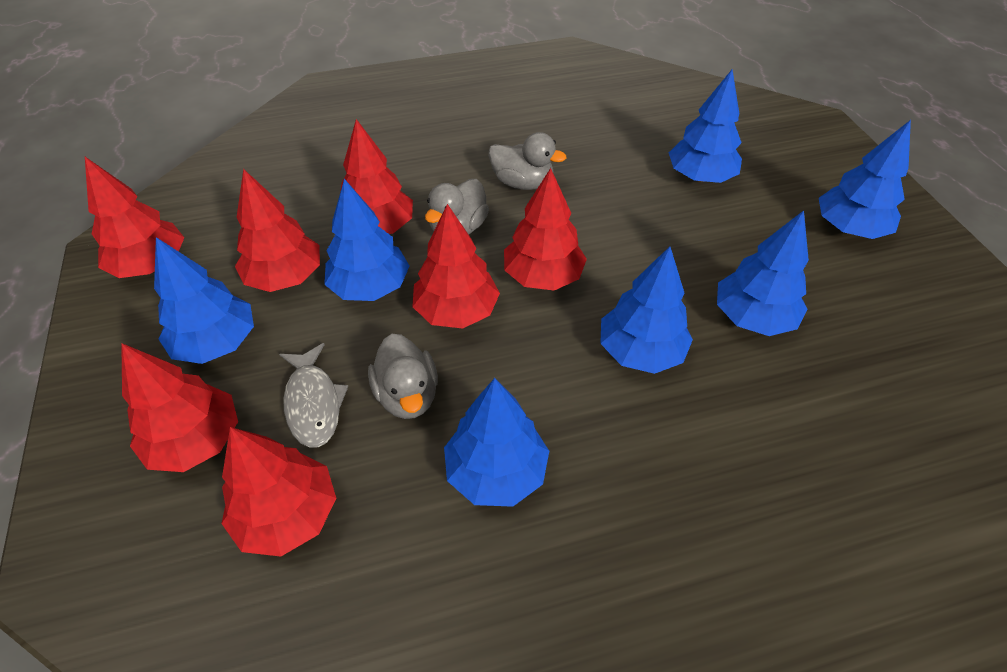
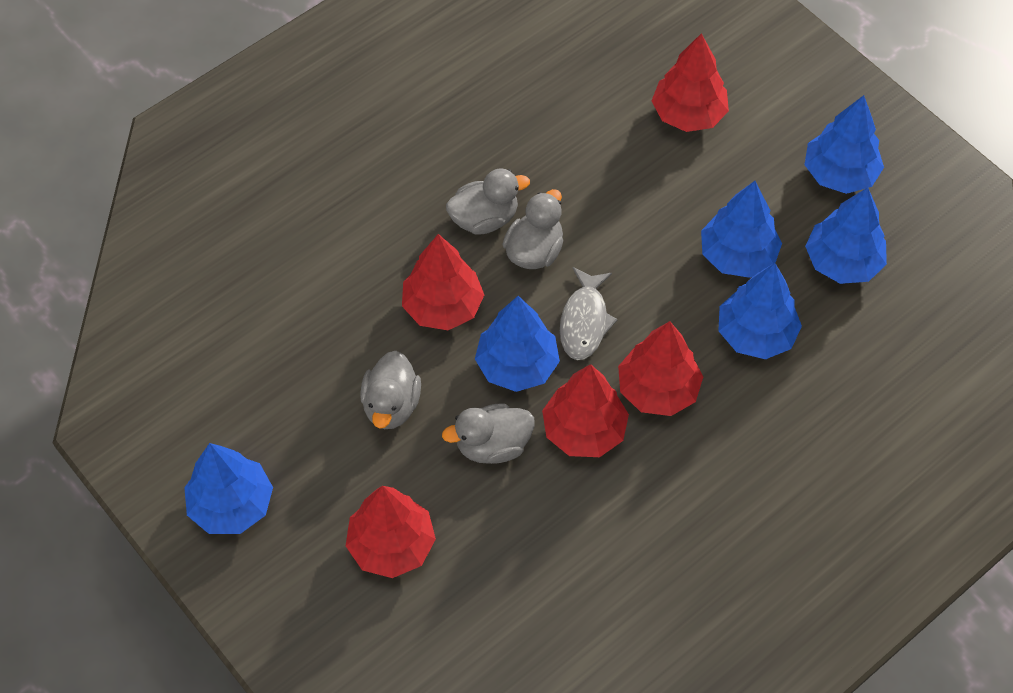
blue tree: [154,237,254,364] [324,179,409,301] [444,378,549,507] [600,246,693,374] [669,69,742,183] [717,210,809,336] [819,120,911,239] = 7 -> [184,443,273,534] [475,296,560,392] [701,181,782,278] [719,263,802,359] [805,95,884,194] [805,187,887,284] = 6
grey duck: [368,334,438,419] [425,179,489,234] [488,132,566,190] = 3 -> [360,351,421,429] [442,403,535,464] [446,168,530,235] [502,189,564,269] = 4
red tree: [85,157,185,278] [121,343,238,472] [221,427,336,557] [235,169,320,292] [340,119,413,234] [412,204,500,328] [504,168,587,290] = 7 -> [346,486,436,578] [402,234,484,330] [542,364,629,457] [618,321,703,416] [652,33,729,132] = 5

